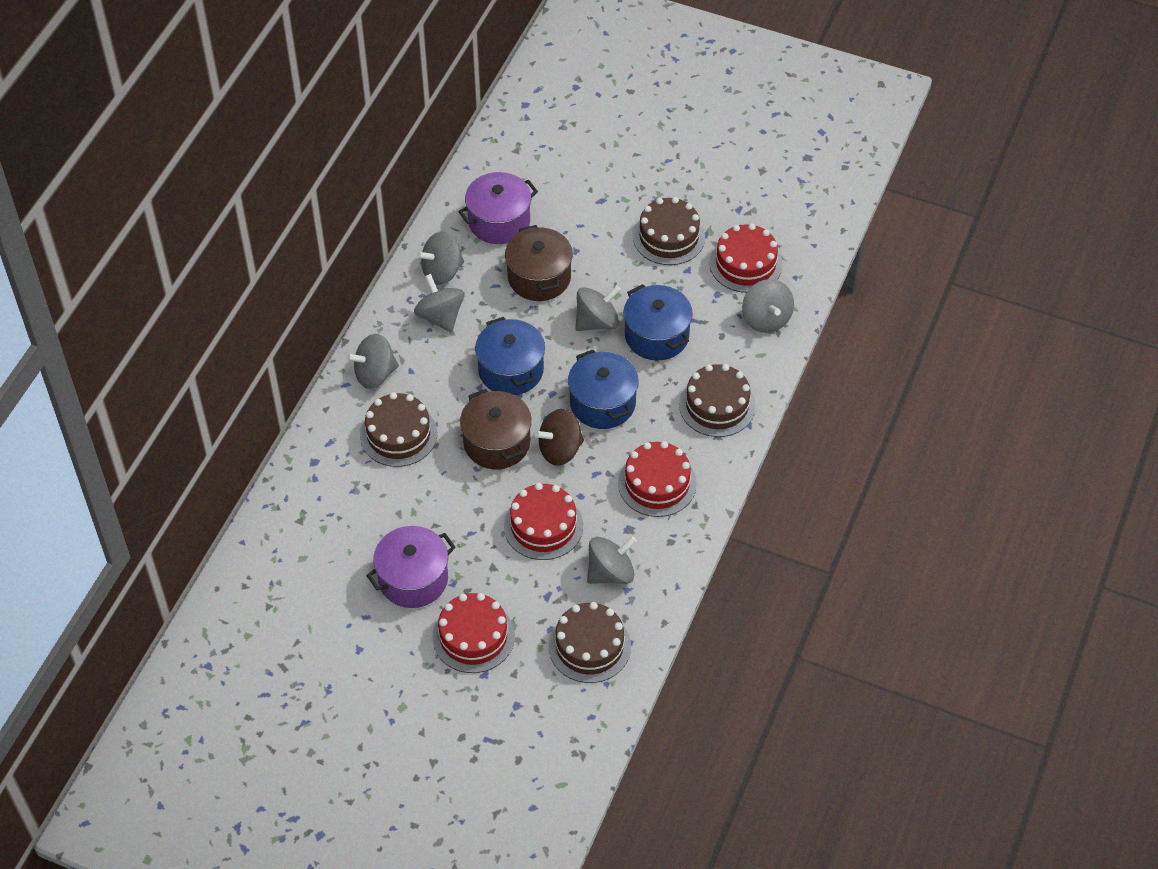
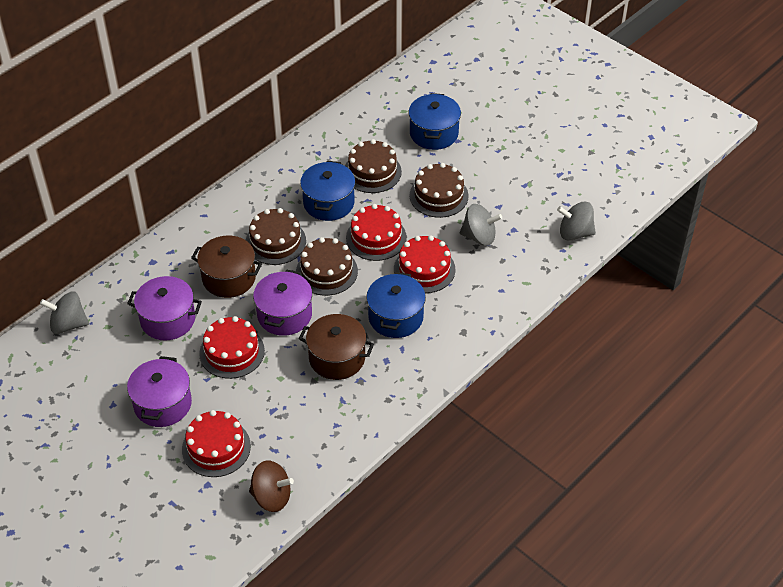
grey spinning top: [346,334,399,389] [414,274,465,333] [417,231,464,285] [575,285,621,331] [587,536,637,584] [742,279,794,333] = 6 -> [40,291,89,334] [460,204,502,246] [557,202,596,241] = 3
purple pot: [366,526,456,608] [458,172,538,244] = 2 -> [127,276,202,340] [127,356,192,427] [253,270,312,336] = 3

